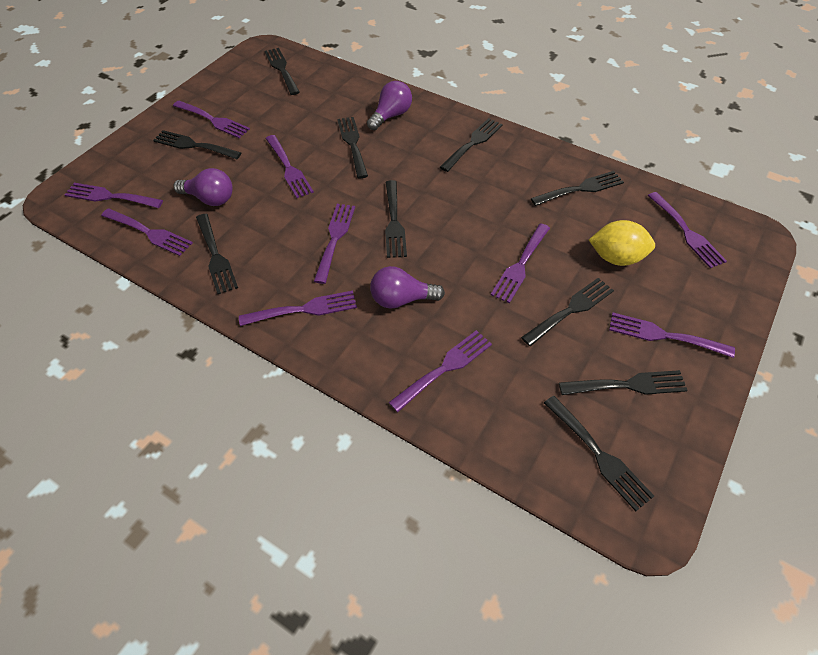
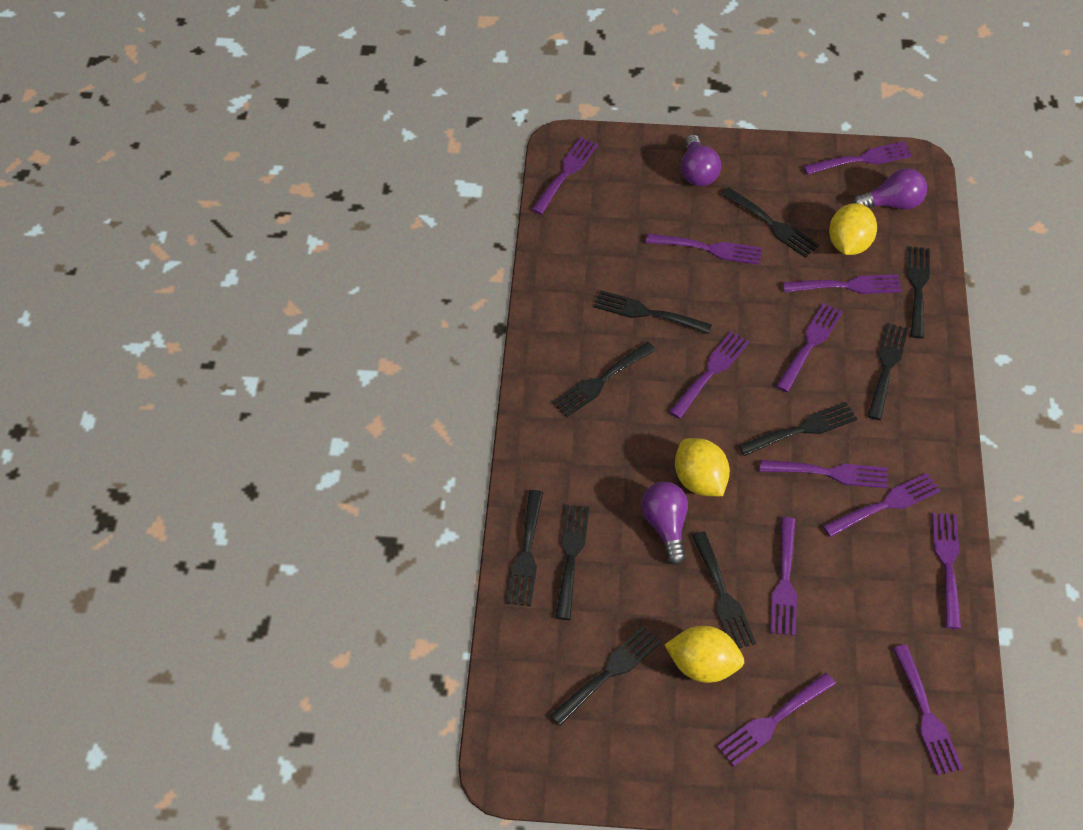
purple fork: [65,183,163,208] [101,208,193,256] [173,101,250,138] [239,291,357,326] [265,135,314,198] [314,204,355,284] [388,330,492,412] [491,223,550,303] [609,313,735,358] [648,192,727,268] = 10 -> [531,137,598,215] [646,233,762,265] [669,331,749,419] [717,673,836,766] [760,460,888,488] [770,517,797,636] [776,303,843,392] [783,274,902,294] [803,141,913,175] [823,473,941,537] [893,645,963,775] [932,513,961,629] = 12
yellow lemon: [589,220,655,266] = 1 -> [665,626,745,683] [675,438,730,496] [829,203,877,255] = 3

